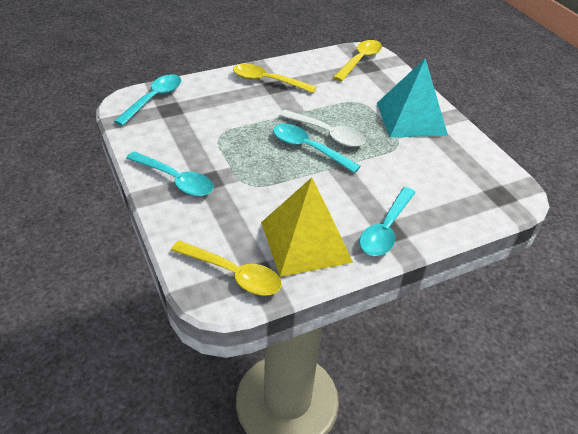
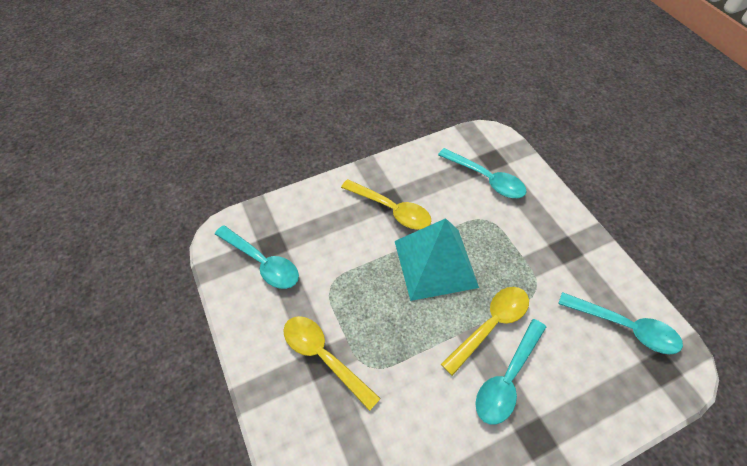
white spoon: [279,110,366,147] = 1 -> none = 0
yellow pyramid: [261,177,353,277] = 1 -> none = 0

